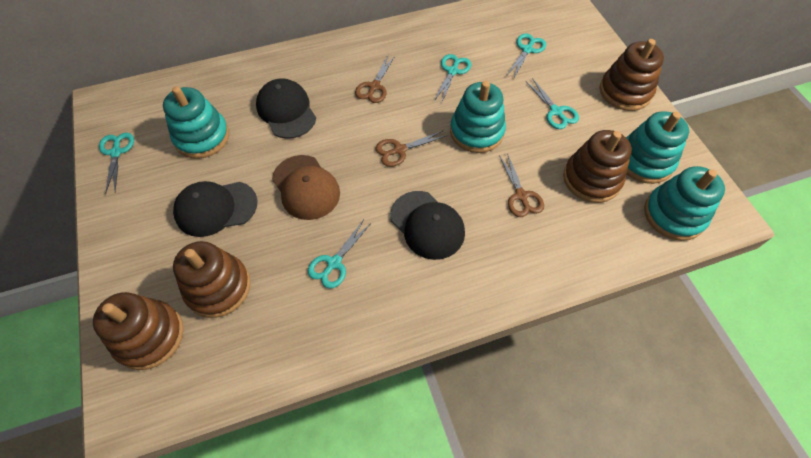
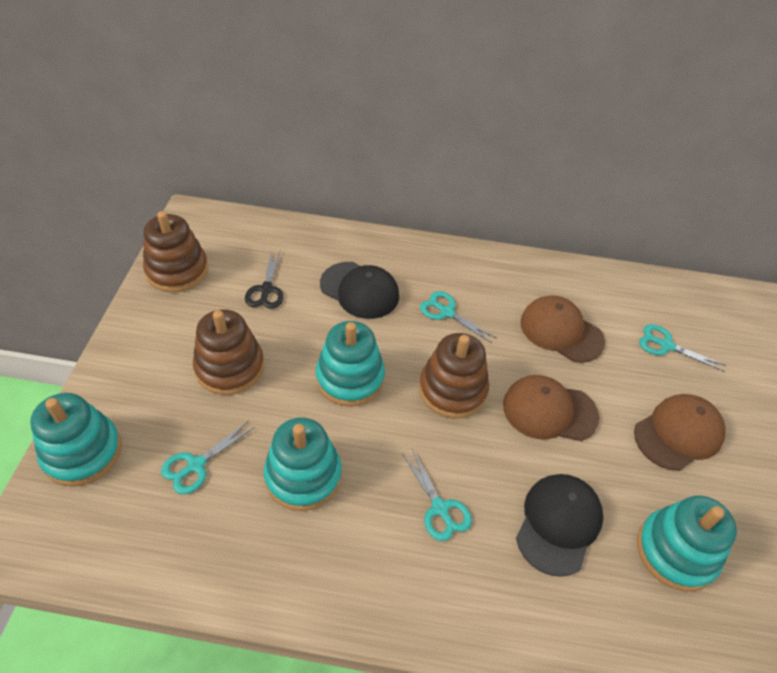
black cap: [173,181,257,237] [256,78,316,139] [390,191,465,260] = 3 -> [320,262,399,319] [516,474,603,577] = 2
black scissors: none = 0 -> [245,249,284,309] = 1
brown cap: [272,155,340,220] = 1 -> [503,375,599,441] [520,295,605,363] [634,394,725,471] = 3
brown scissors: [355,56,395,103] [375,131,446,167] [499,153,544,217] = 3 -> none = 0
brown stacking toy: [93,292,184,370] [173,241,251,318] [563,130,632,203] [600,39,664,111] = 4 -> [143,211,208,293] [193,309,264,395] [419,333,489,418] = 3
turquoise scissors: [99,133,134,194] [308,221,371,289] [434,54,471,104] [507,33,546,79] [526,78,579,129] = 5 -> [161,421,255,494] [402,449,472,541] [420,291,497,343] [639,324,726,372] = 4

